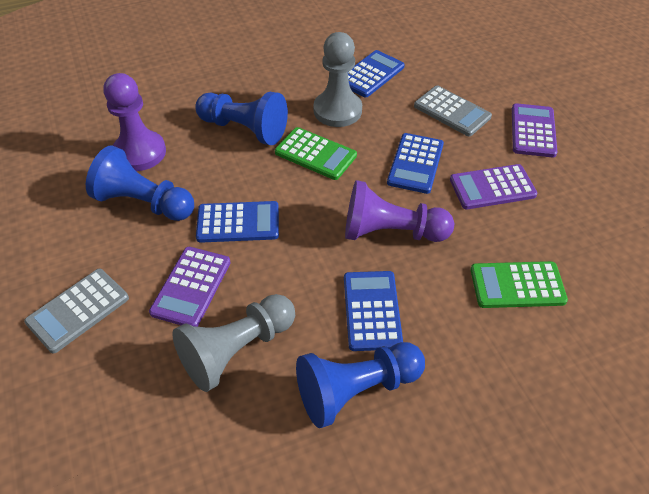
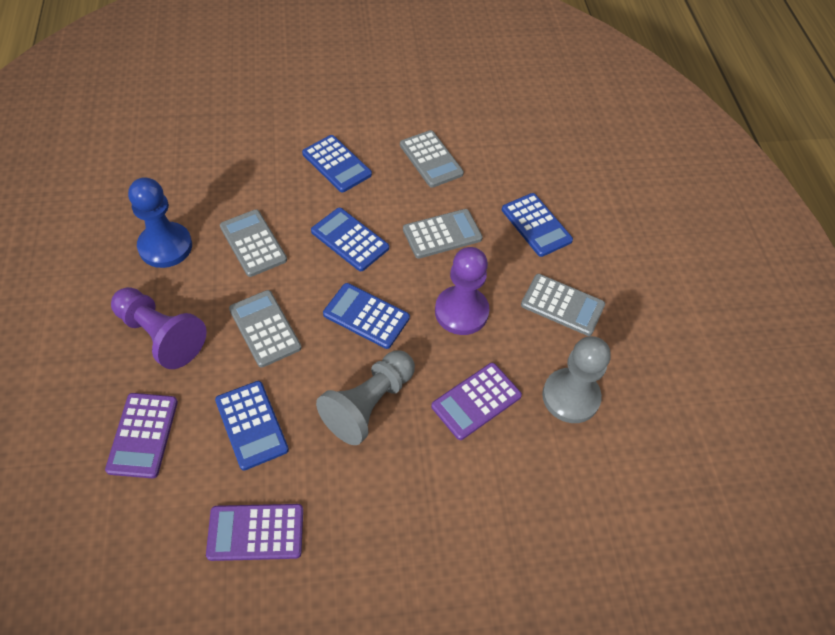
blue calculator: [196,201,279,243] [344,271,403,351] [348,50,405,97] [387,133,444,194] = 4 -> [215,381,289,470] [302,135,372,193] [311,208,389,271] [323,283,410,349] [502,193,573,257] = 5
blue pawn: [86,145,194,221] [195,92,288,145] [296,342,425,428] = 3 -> [128,177,192,268] = 1
green calculator: [275,127,357,180] [471,261,568,308] = 2 -> none = 0
grey calculator: [24,269,129,354] [414,85,492,136] = 2 -> [220,209,287,277] [229,290,301,367] [400,130,464,188] [403,209,483,259] [521,274,605,336] = 5

